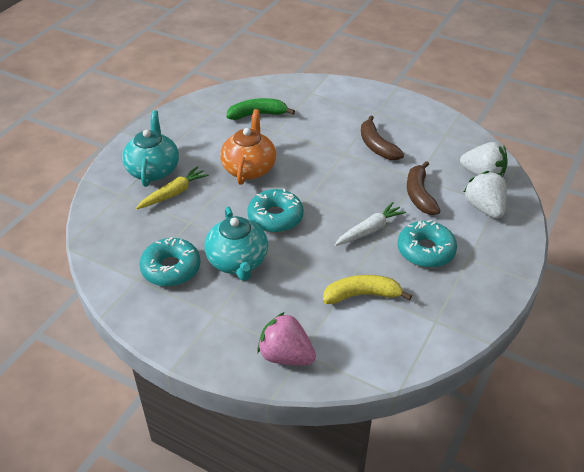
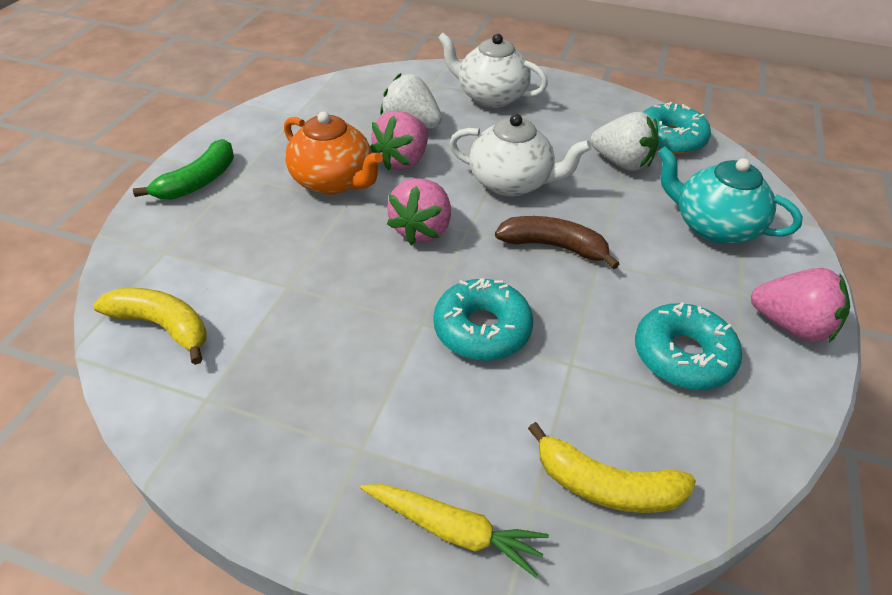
brown banana: [361,115,404,160] [407,161,440,215] = 2 -> [495,216,619,269] = 1
pink strawberry: [257,312,316,366] = 1 -> [370,111,428,170] [387,178,451,245] [751,268,850,342] = 3
turquoise teapot: [122,110,179,187] [204,207,268,281] = 2 -> [657,146,803,244] = 1
white carrot: [335,202,406,246] = 1 -> none = 0
white teapot: none = 0 -> [438,33,548,108] [449,114,592,196] = 2
yellow banana: [323,275,412,304] = 1 -> [93,288,206,365] [528,422,696,513] = 2

